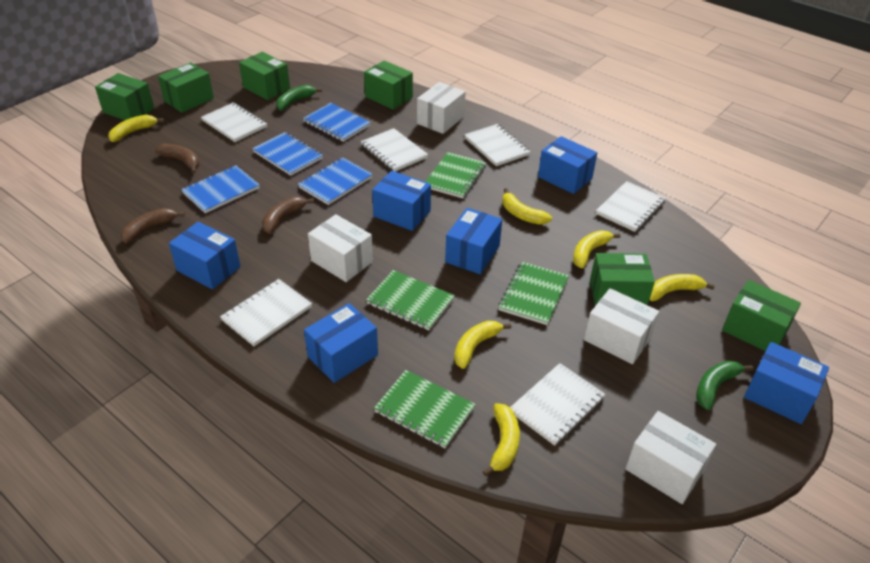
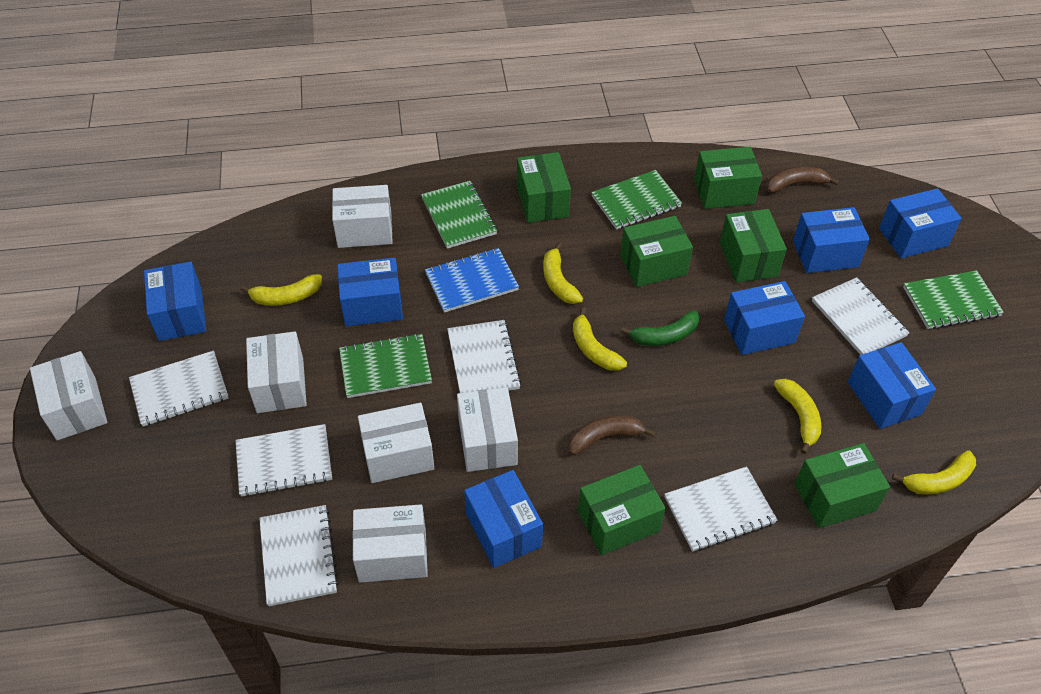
blue box: [169,222,241,289] [304,303,378,383] [372,171,431,231] [445,208,502,274] [538,136,597,194] [744,342,829,424] = 6 -> [144,262,206,341] [337,258,403,326] [464,470,543,568] [724,281,805,355] [793,207,870,273] [848,342,936,429] [879,188,962,258] = 7
blue notebook: [181,165,260,213] [252,132,323,176] [298,157,373,205] [303,103,371,142] = 4 -> [425,248,519,313] = 1
brown banana: [121,208,185,243] [155,144,200,174] [262,197,314,233] = 3 -> [569,415,655,455] [767,167,839,193] = 2
green banana: [276,85,322,111] [696,361,753,410] = 2 -> [621,310,700,346] = 1
white box: [308,214,373,282] [417,82,466,134] [584,288,659,364] [625,411,716,504] = 4 -> [30,351,107,440] [246,331,307,413] [332,185,393,248] [352,504,428,583] [358,403,434,483] [457,387,518,472] = 6
yellow banana: [108,115,164,142] [454,321,511,369] [483,403,520,477] [502,188,552,225] [573,231,621,268] [650,274,715,301] = 6 -> [240,274,322,306] [543,242,583,304] [573,307,627,371] [774,379,821,454] [892,450,976,494] = 5

